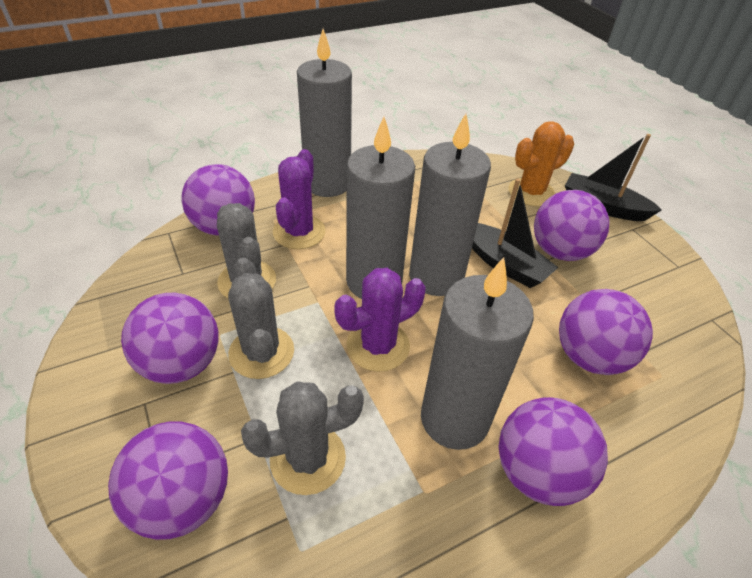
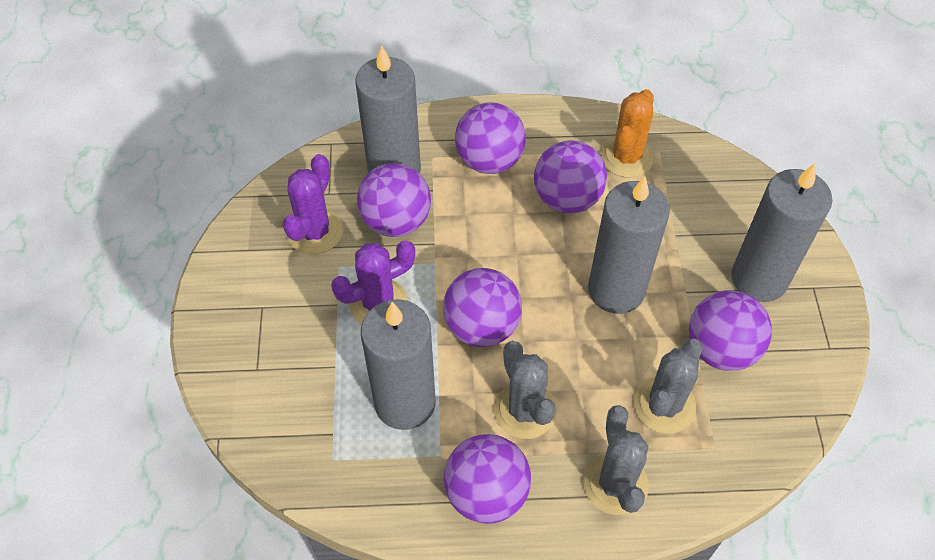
black boat: [472,179,559,288] [565,134,662,221] = 2 -> none = 0

